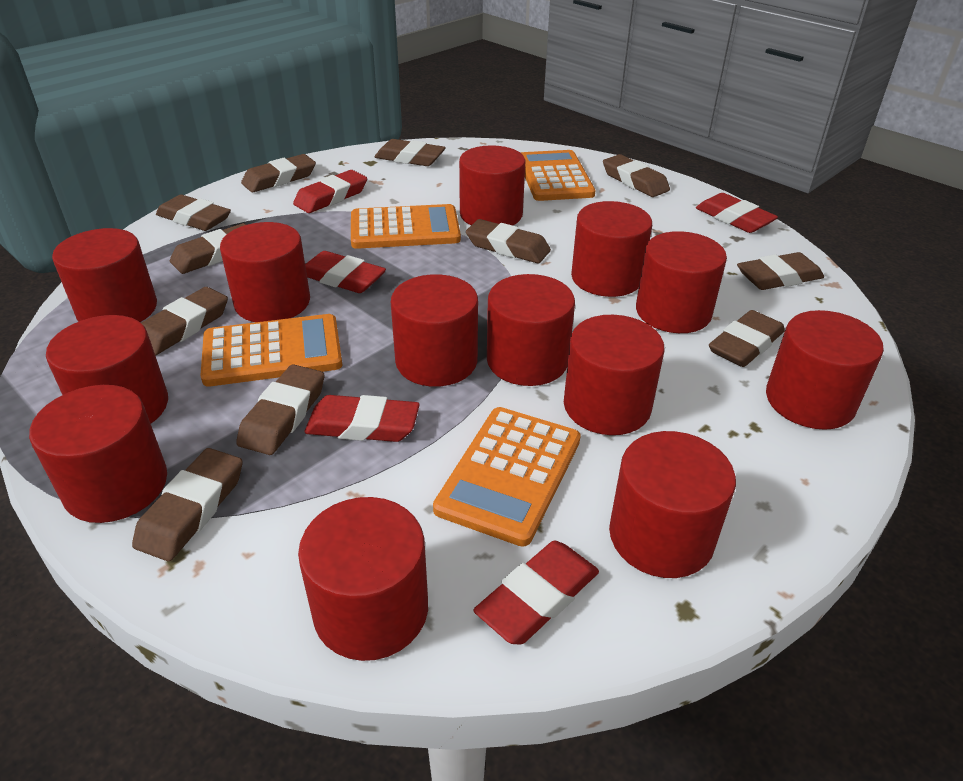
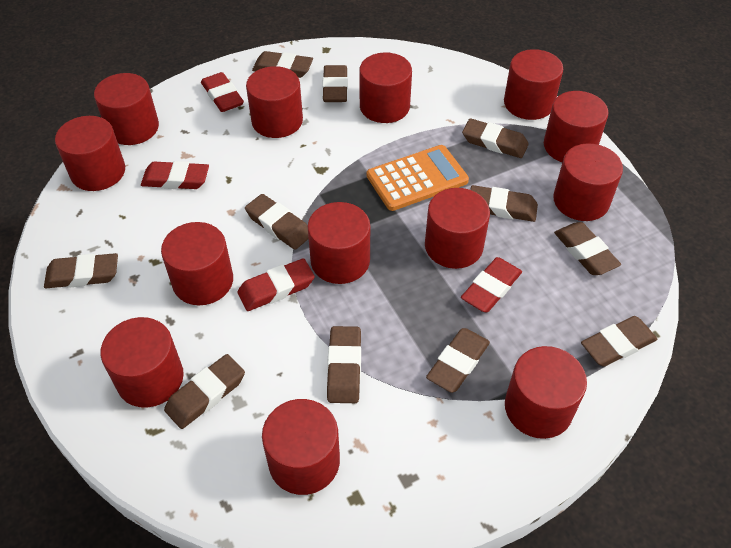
orange calculator: [200,314,342,387] [351,204,461,249] [433,407,581,547] [521,150,596,201] = 4 -> [367,145,469,211] = 1
red eraser: [293,170,367,213] [304,395,420,442] [305,251,386,293] [473,541,599,645] [696,193,778,233] = 5 -> [141,161,209,189] [201,72,244,112] [237,258,315,311] [461,257,522,313] = 4

